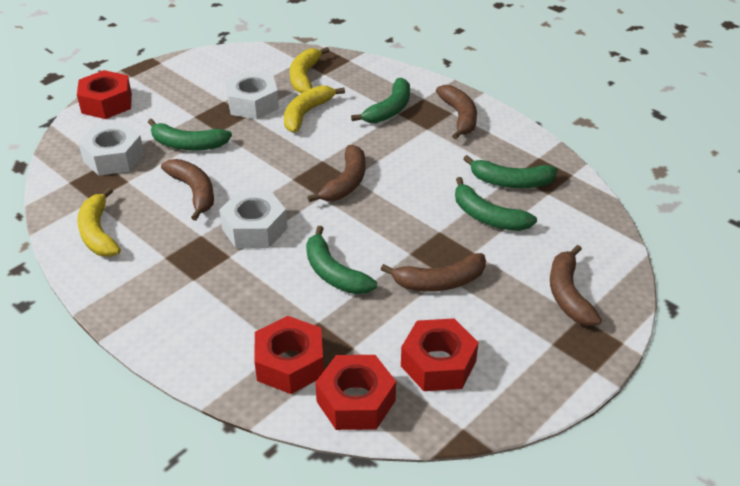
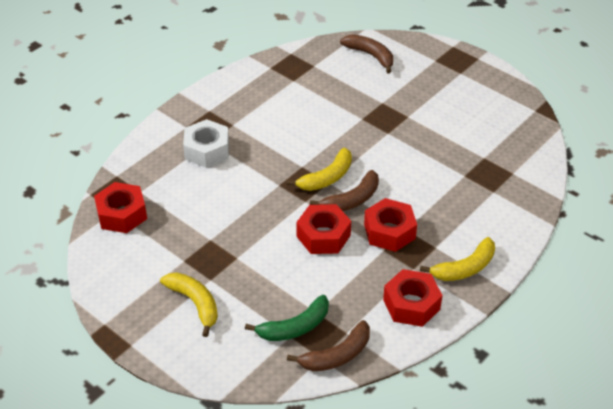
brown banana: [161,159,214,221] [307,145,365,202] [381,253,486,292] [436,85,477,139] [550,245,602,326] = 5 -> [287,320,370,371] [310,170,379,211] [340,34,393,73] = 3
green banana: [148,119,232,151] [306,226,377,294] [351,78,410,123] [455,177,537,231] [463,155,558,188] = 5 -> [245,295,329,341] = 1
white nut: [78,122,144,176] [219,191,287,248] [225,71,279,120] = 3 -> [183,119,229,168] = 1

